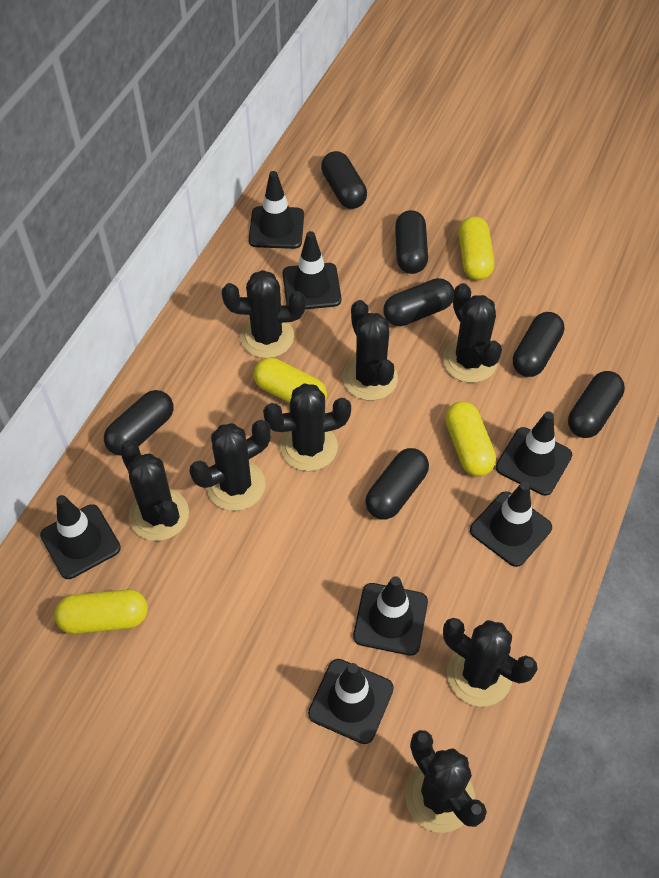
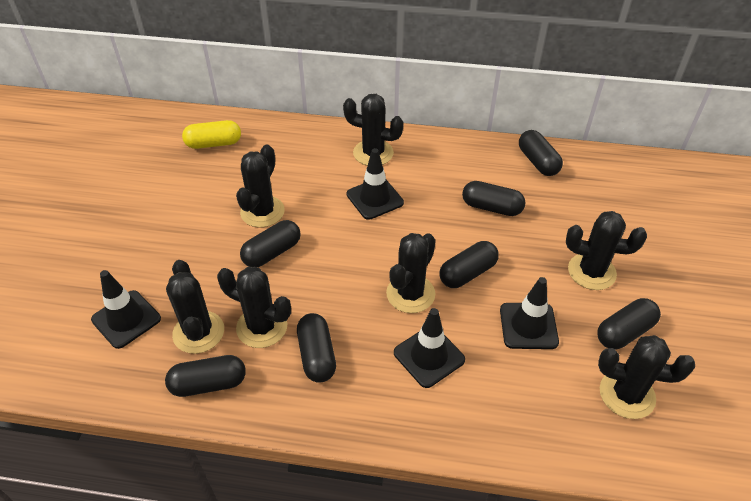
black cactus: [120,441,189,541] [190,420,271,511] [222,270,305,358] [263,383,351,471] [343,300,398,400] [405,730,487,833] [442,283,502,383] [443,618,537,707] = 8 -> [166,260,224,354] [217,267,291,348] [236,145,285,228] [343,94,404,166] [386,233,436,313] [566,211,647,290] [598,335,695,419] = 7
black traffic cone: [40,495,121,579] [249,171,304,249] [283,231,341,309] [308,659,394,744] [353,576,428,655] [470,482,552,567] [496,411,572,496] = 7 -> [91,270,161,349] [347,148,404,220] [394,308,465,388] [500,277,559,349] = 4
yellow capsule: [54,589,148,634] [253,358,327,403] [445,401,496,476] [458,216,494,280] = 4 -> [182,120,241,149] = 1

